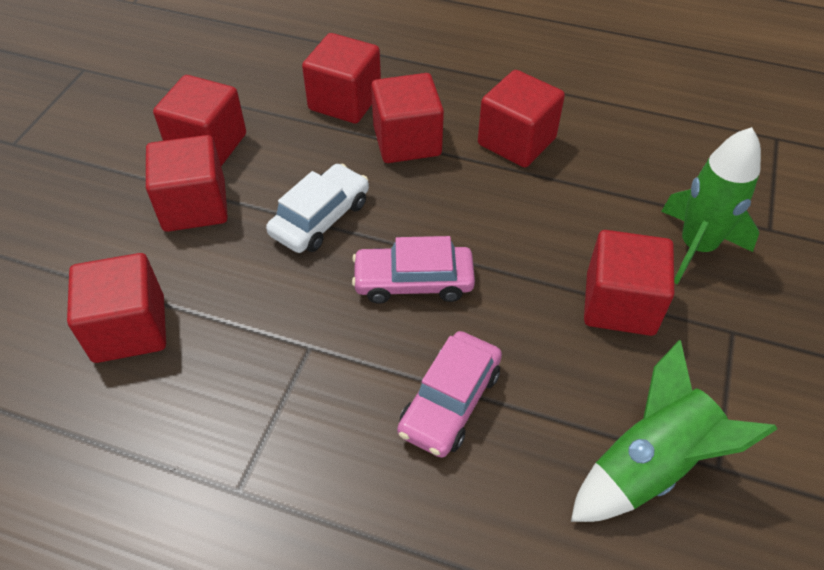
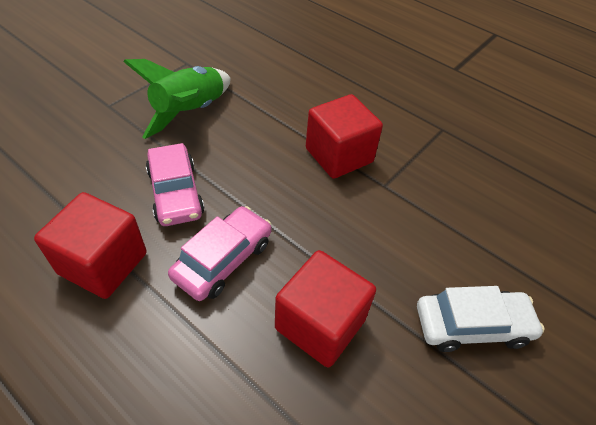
green rocket: [571,340,777,522] [661,127,761,285] = 2 -> [123,59,230,139] = 1
red cube: [67,253,166,363] [146,135,228,232] [153,75,246,166] [302,33,381,123] [371,73,444,163] [478,70,565,167] [584,230,674,336] = 7 -> [34,192,147,299] [275,250,376,368] [306,94,383,179] = 3

